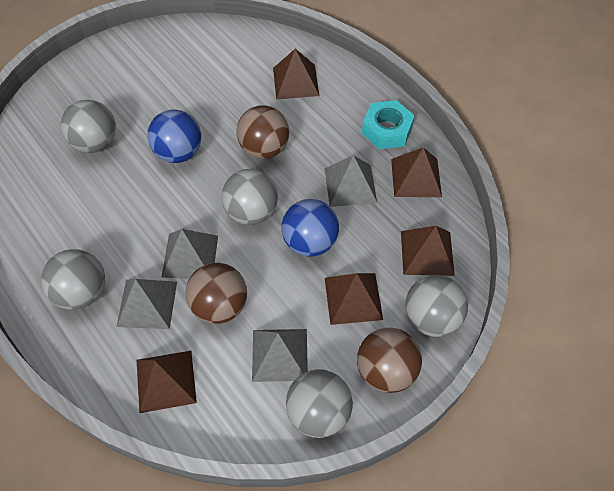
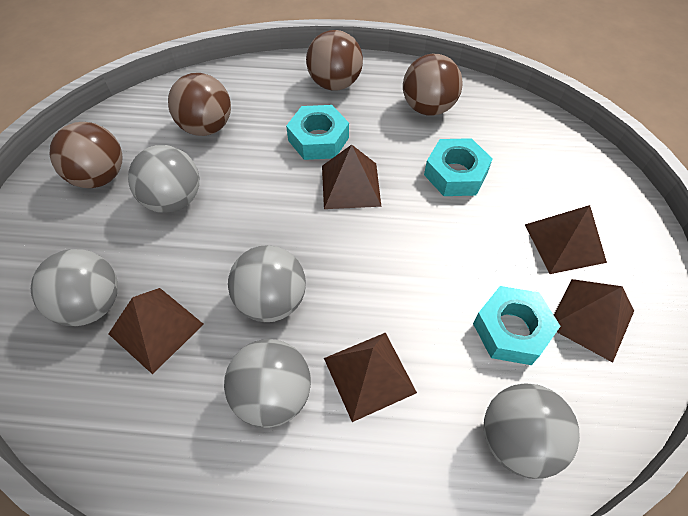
blue ball: [147,110,201,163] [282,199,339,257] = 2 -> none = 0
brown ball: [186,263,247,324] [237,105,289,159] [357,328,422,393] = 3 -> [50,122,122,188] [168,73,231,136] [306,30,363,91] [403,54,463,116] = 4
grey pyramid: [117,279,177,329] [161,229,218,279] [252,329,308,382] [325,155,377,207] = 4 -> none = 0
turquoise nut: [362,100,415,149] = 1 -> [286,105,349,160] [424,138,492,196] [473,286,560,365] = 3

